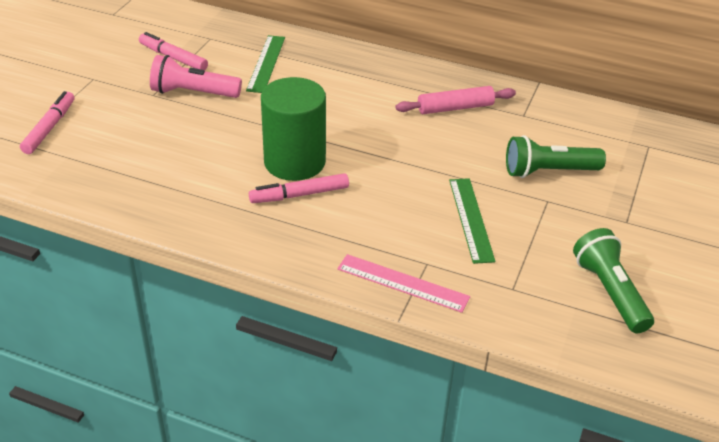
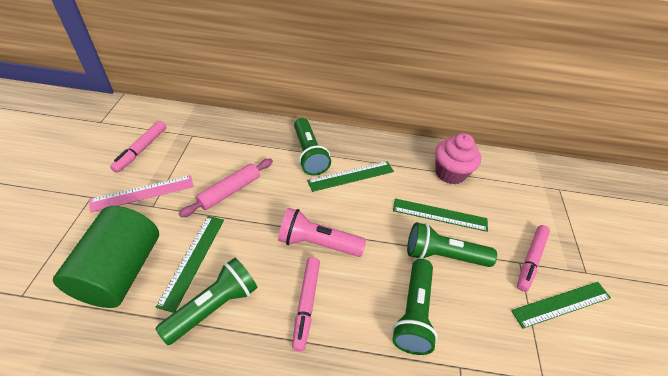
green flashlight: [506,135,606,178] [573,228,654,333] = 2 -> [156,258,258,345] [294,118,331,176] [392,259,438,355] [407,222,497,267] = 4
green ruler: [246,35,285,93] [449,178,496,264] = 2 -> [156,216,224,313] [307,161,394,192] [393,198,488,232] [511,282,611,329] = 4
pink cupcake: none = 0 -> [435,133,481,185] = 1

